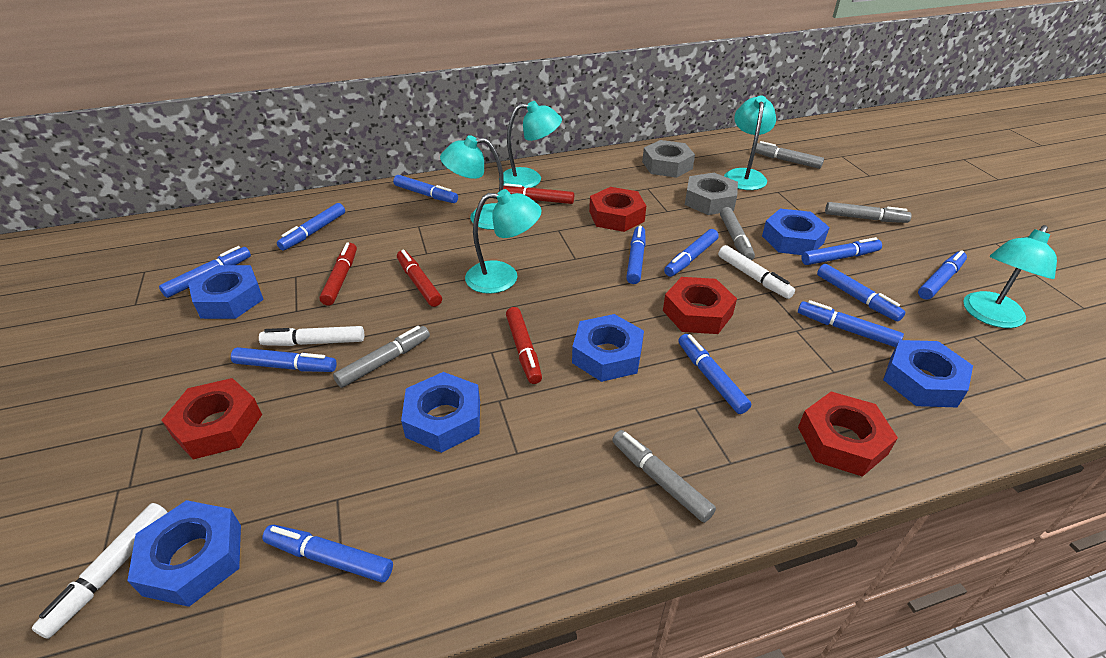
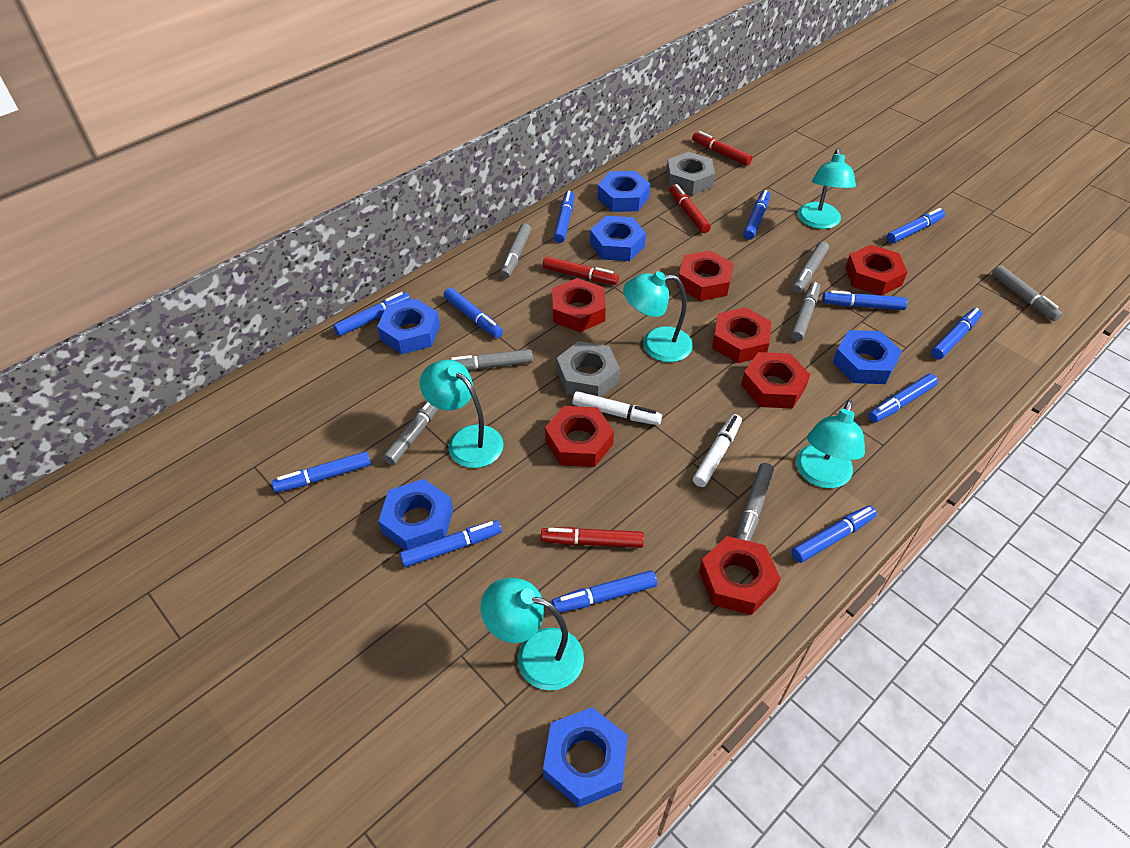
grey marker: [333,326,430,388] [612,430,716,523] [720,207,755,260] [755,141,824,169] [825,202,912,223] = 5 -> [383,402,439,465] [448,349,533,371] [500,223,531,278] [736,463,774,541] [790,282,820,342] [792,241,829,293] [992,265,1062,321] = 7
red nut: [162,378,262,459] [589,187,646,232] [663,277,737,334] [798,392,898,477] = 4 -> [545,406,614,467] [552,278,606,332] [677,250,734,301] [699,536,781,615] [712,307,772,363] [741,352,810,409] [845,245,907,295] = 7
white marker: [32,503,168,639] [259,326,364,346] [718,245,795,299] = 3 -> [572,391,662,425] [693,414,742,487] = 2

